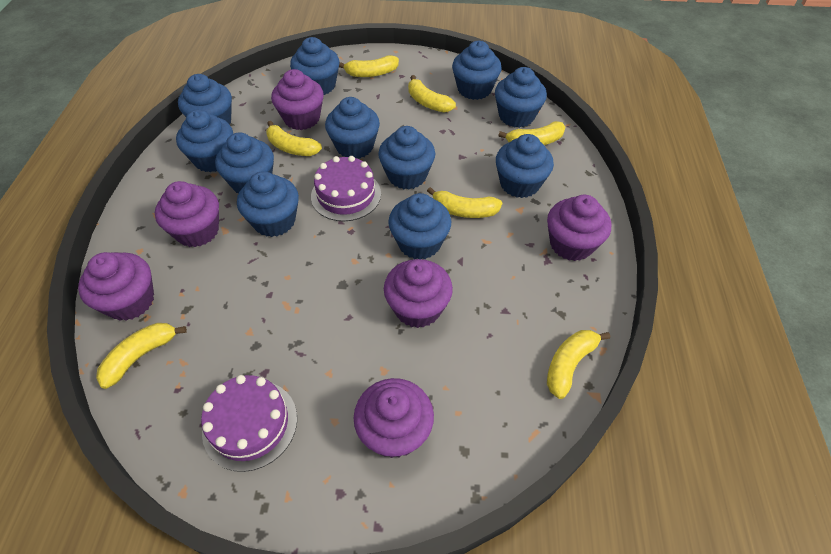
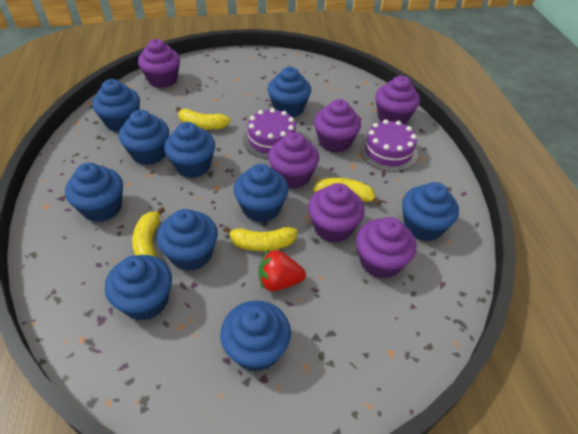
blue cupcake: [176,109,233,172] [178,74,232,125] [215,132,274,193] [237,171,299,237] [290,37,339,95] [325,97,380,159] [378,126,435,190] [388,193,451,259] [452,41,502,100] [495,67,547,128] [496,134,554,198] = 11 -> [65,163,123,222] [92,79,140,132] [105,255,172,321] [119,110,169,165] [157,209,218,271] [164,122,215,178] [220,301,291,372] [234,164,288,223] [268,67,311,117] [402,182,459,241] = 10
red strawberry: none = 0 -> [259,250,306,291] = 1
yellow banana: [96,323,187,389] [266,121,322,156] [339,55,399,77] [408,75,456,113] [427,187,502,218] [498,121,566,145] [547,330,610,399] = 7 -> [132,206,165,257] [176,107,231,129] [223,226,297,251] [313,178,381,206] = 4

